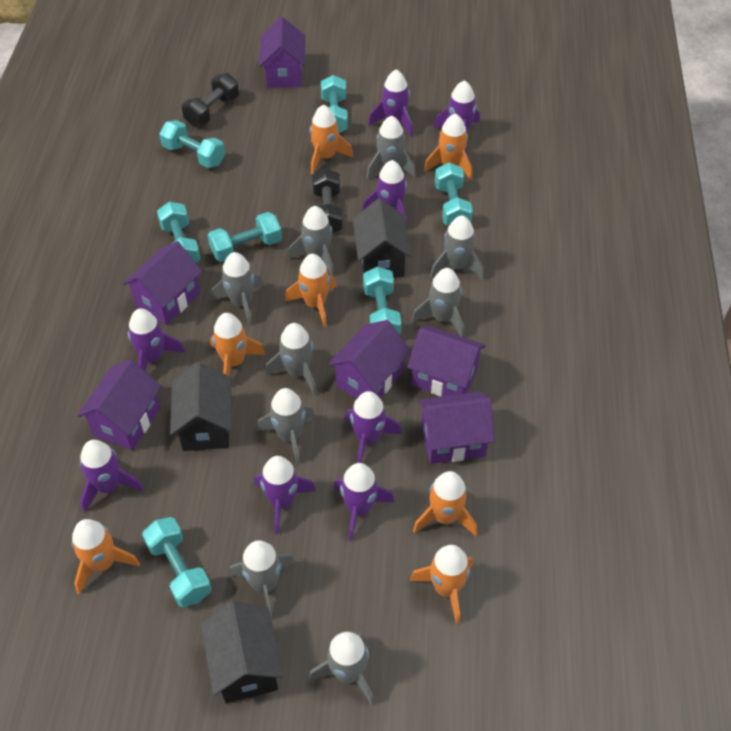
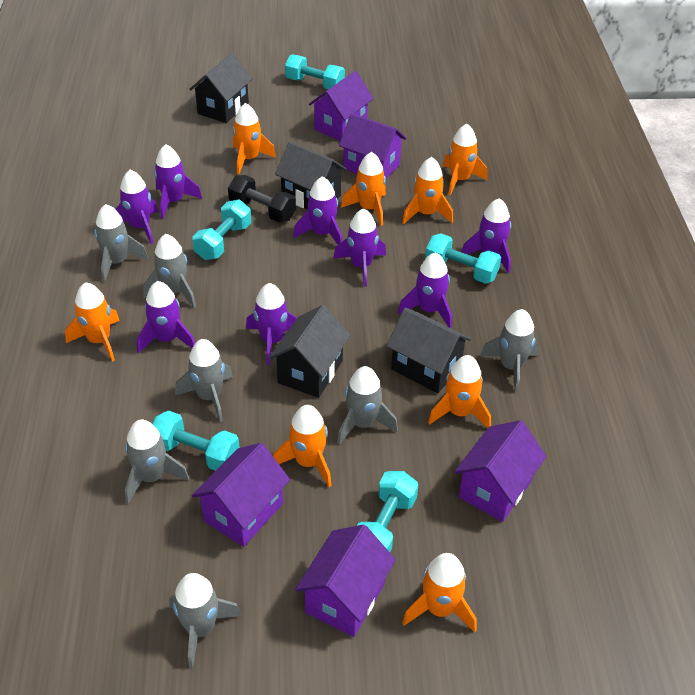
black dumbbell: [182,73,239,126] [312,168,343,234] = 2 -> [228,175,296,222] = 1
black house: [170,362,232,451] [201,601,284,703] [353,199,411,278] = 3 -> [189,53,253,123] [269,305,350,398] [275,141,347,210] [387,308,471,393] = 4
grey rocket: [211,252,263,326] [229,540,295,620] [257,388,315,465] [265,323,317,395] [288,206,334,277] [309,632,374,705] [366,116,416,179] [412,268,464,337] [430,215,484,280] = 9 -> [94,204,148,282] [125,420,189,504] [143,234,196,308] [169,573,241,669] [175,339,233,422] [337,366,398,445] [480,309,539,392] = 7
orange rocket: [72,519,140,595] [210,313,266,376] [285,254,336,328] [310,105,353,175] [410,545,473,624] [413,471,477,536] [424,113,472,180] = 7 -> [65,282,120,362] [233,103,276,175] [273,405,332,487] [341,152,386,226] [402,157,453,224] [402,553,476,633] [428,355,491,428] [443,124,488,195] = 8
purple house: [77,359,162,450] [123,241,202,325] [259,17,305,88] [328,320,411,399] [407,326,486,397] [418,392,494,464] = 6 -> [192,443,290,547] [295,525,396,637] [309,71,374,141] [339,113,407,179] [454,420,547,522] = 5
turquoise dumbbell: [142,517,212,607] [157,202,200,263] [159,120,225,168] [208,212,282,262] [321,75,348,133] [363,266,401,335] [435,163,473,226] = 7 -> [153,411,240,471] [192,200,251,260] [285,54,345,89] [357,471,418,552] [425,233,501,284] = 5

